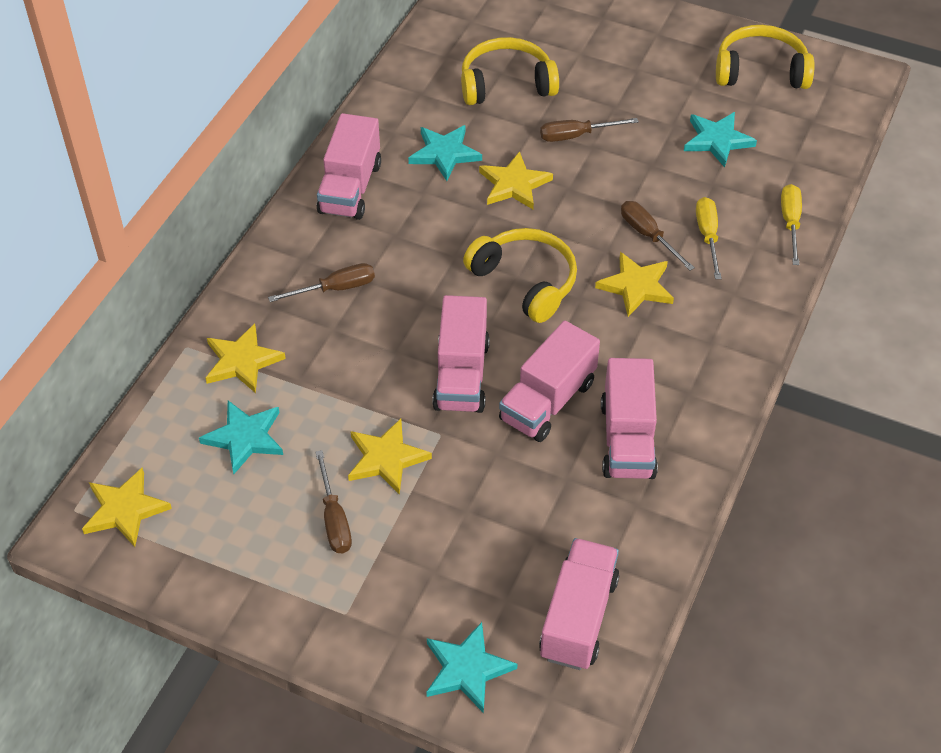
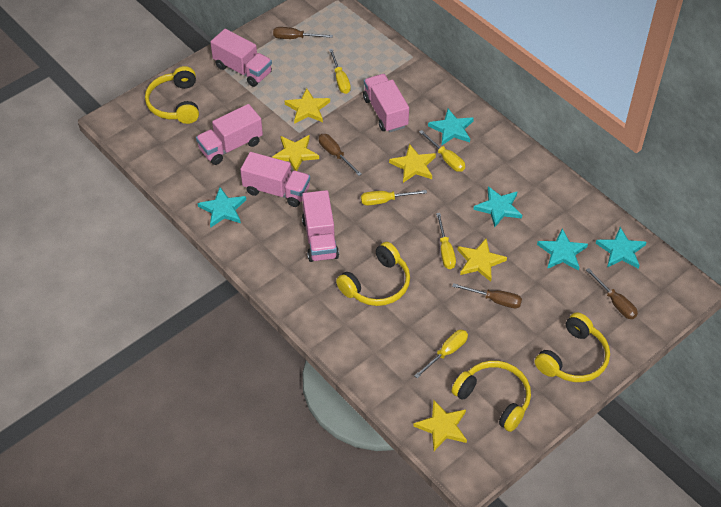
turquoise star: [199,400,283,474] [408,125,482,181] [426,622,517,713] [684,112,757,167] = 4 -> [197,187,246,228] [428,109,474,145] [473,187,522,227] [537,229,588,271] [595,227,647,269] = 5
yellow headphones: [461,37,559,105] [463,228,577,323] [716,25,815,89] = 3 -> [145,66,199,124] [336,242,410,306] [451,361,531,432] [535,312,610,382] = 4
yellow screwdriver: [696,197,722,279] [781,184,802,265] = 2 -> [329,49,351,94] [361,190,427,205] [414,330,468,378] [419,130,465,172] [436,213,456,269] = 5

